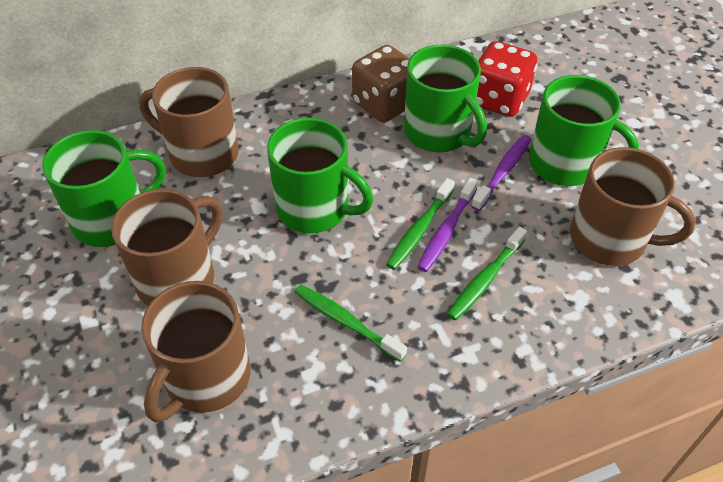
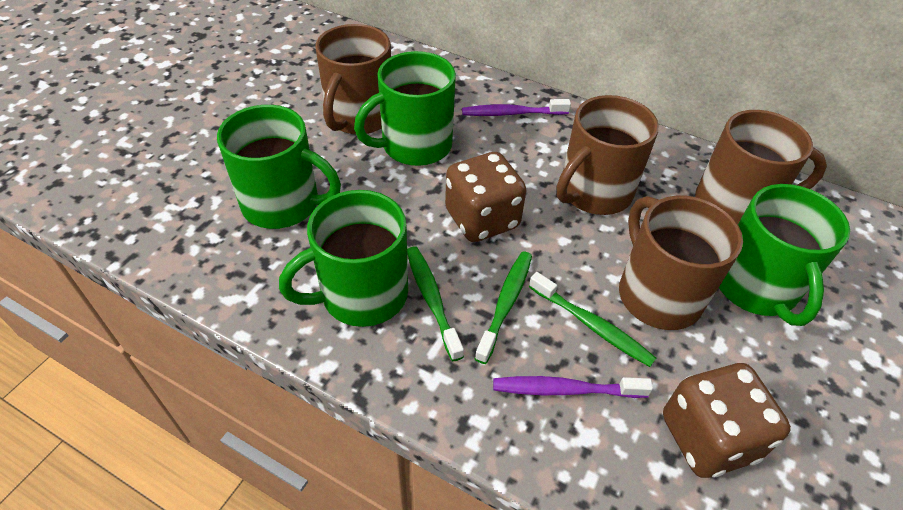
brown dice: [352,45,410,122] = 1 -> [445,152,527,242] [663,363,791,478] = 2
red dice: [476,41,537,117] = 1 -> none = 0

